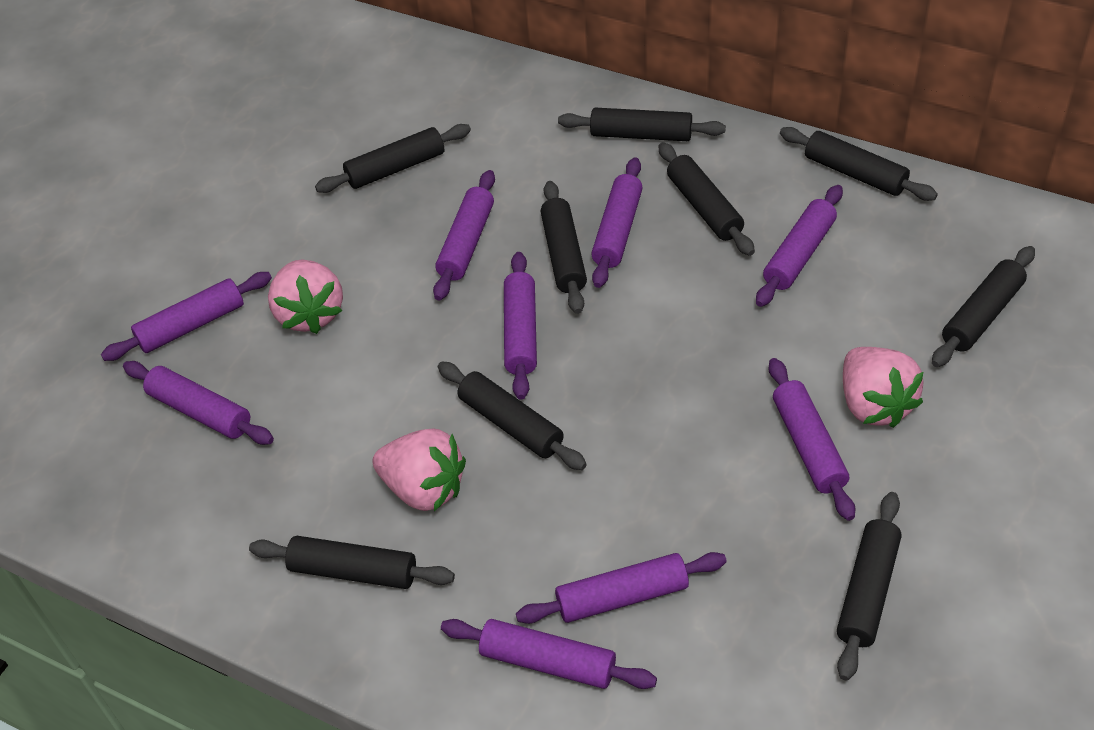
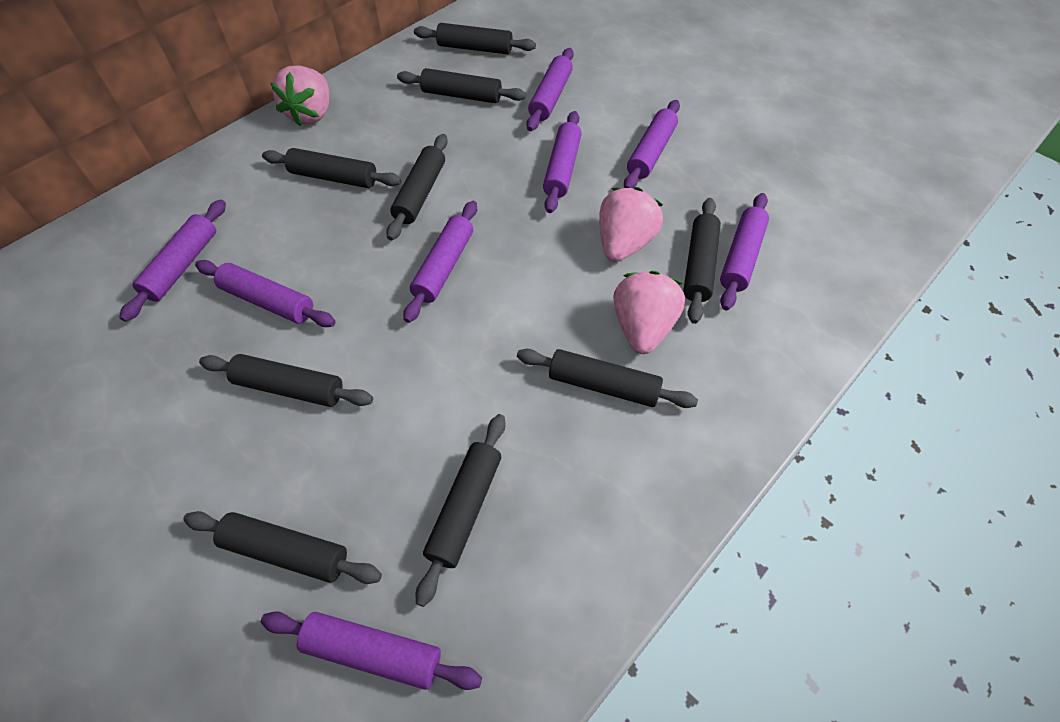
purple rolling pin: [101,272,272,361] [123,361,274,445] [433,170,495,301] [441,619,657,689] [504,252,537,400] [516,552,727,624] [591,157,643,288] [756,185,843,307] [769,358,855,521] = 9 -> [119,200,226,322] [195,260,336,327] [261,611,482,690] [403,201,477,323] [526,48,574,131] [543,111,582,213] [624,100,680,188] [720,193,769,310] = 8

